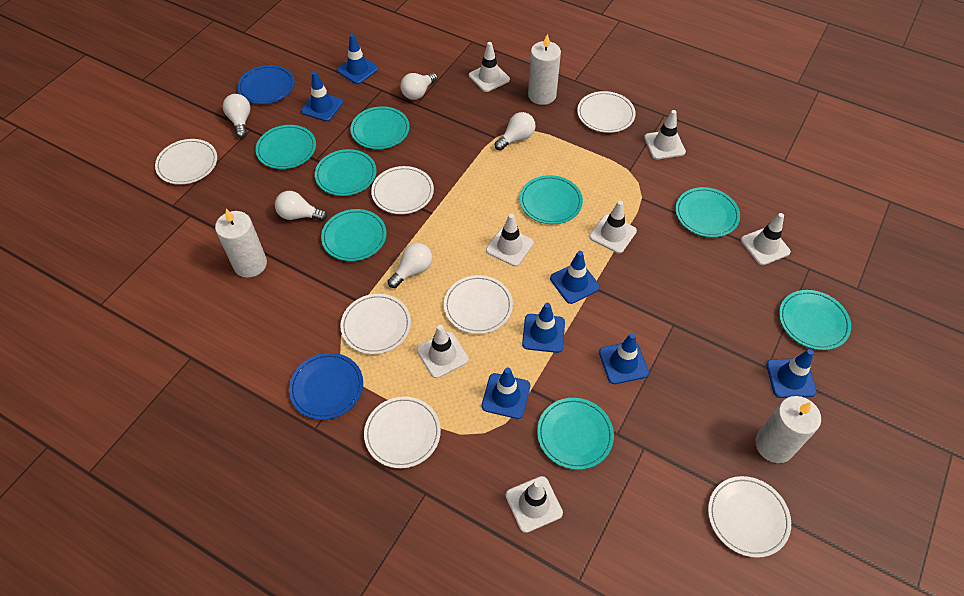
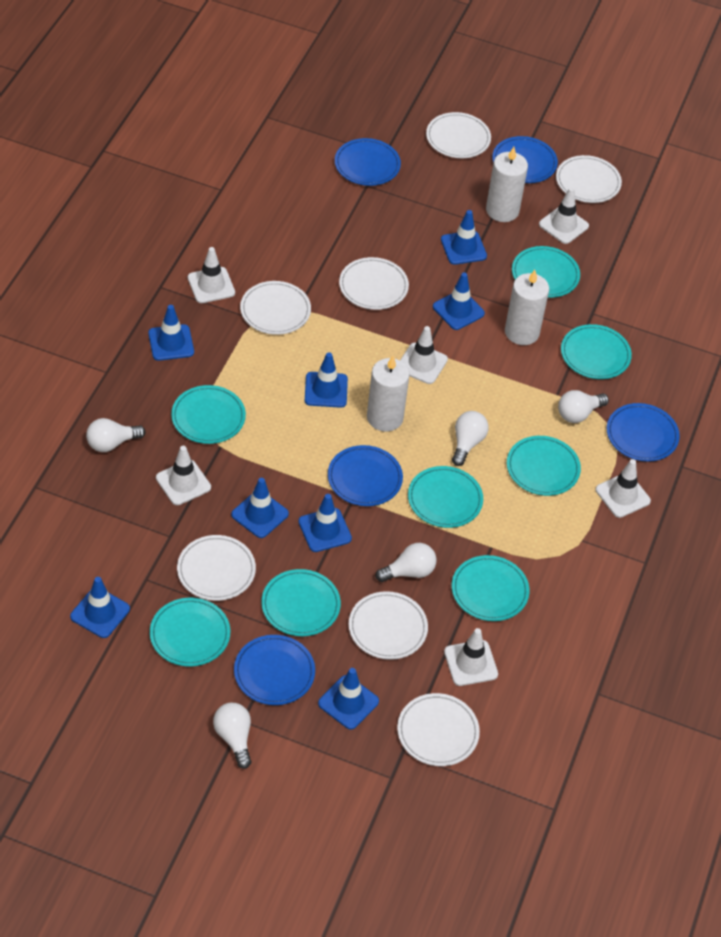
blue plate: [237,65,295,104] [289,353,363,420] = 2 -> [234,635,315,705] [328,445,403,506] [335,138,401,186] [492,136,558,183] [607,403,680,462] = 5
blue traffic cone: [301,71,343,122] [337,34,379,84] [482,368,530,419] [522,303,565,353] [550,251,600,304] [599,333,649,384] [766,349,817,398] = 7 -> [70,577,130,638] [148,305,194,361] [231,478,289,538] [298,494,352,552] [305,352,348,408] [318,668,379,730] [433,272,485,330] [441,210,487,265] = 8
white traffic cone: [417,325,469,378] [469,42,510,92] [486,214,534,266] [506,476,563,533] [589,201,637,253] [644,110,686,159] [741,213,791,265] = 7 -> [156,446,211,505] [188,247,235,303] [400,326,448,384] [444,628,498,686] [539,187,589,244] [596,459,651,518] = 6

